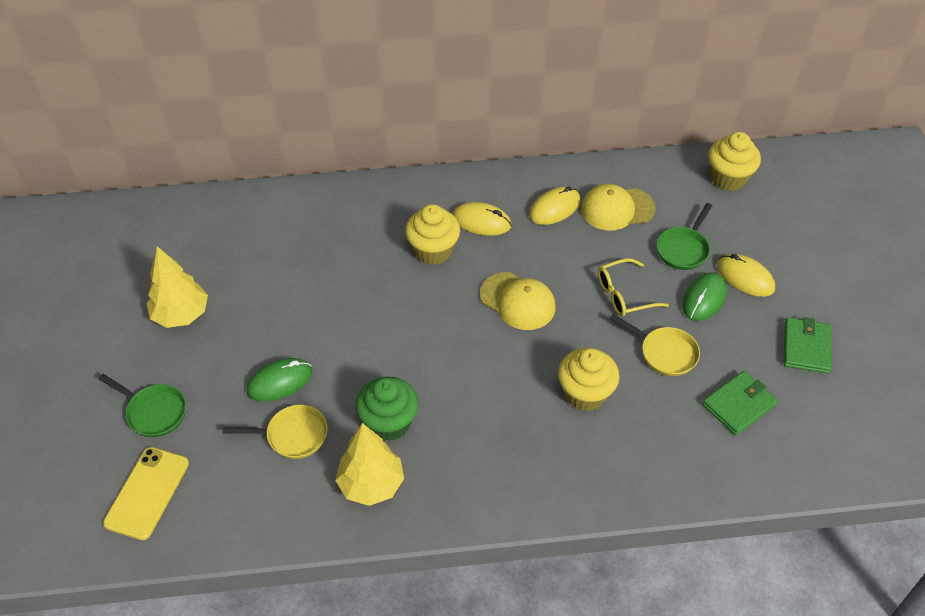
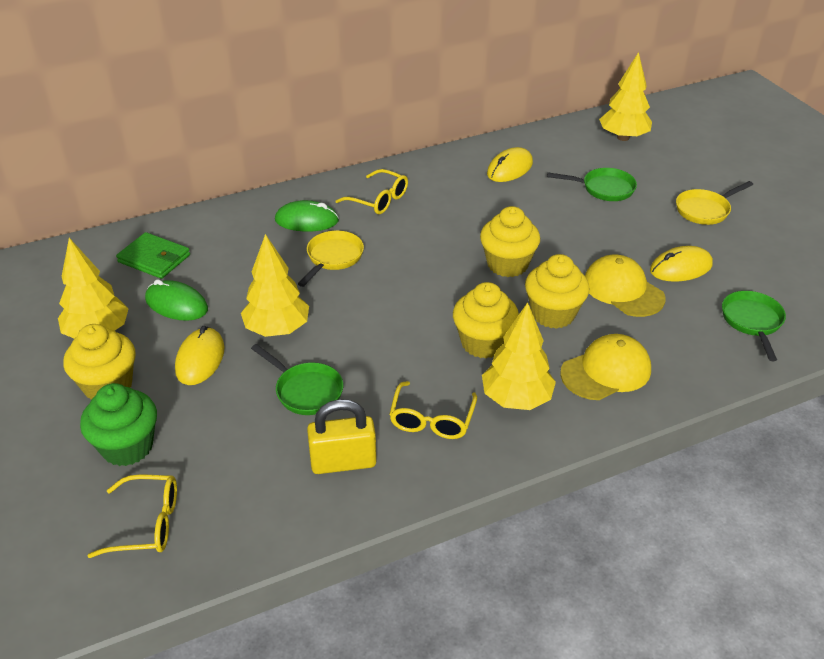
green pan: [98,374,186,437] [657,203,712,270] = 2 -> [251,344,343,415] [547,168,637,201] [722,291,786,361] = 3
green wallet: [702,371,778,435] [784,317,832,374] = 2 -> [116,232,190,279] = 1
yellow cupcake: [405,204,460,265] [558,348,620,411] [708,132,761,191] = 3 -> [63,324,135,400] [453,282,519,358] [480,206,540,277] [525,254,589,329] = 4
yellow glasses: [598,258,669,317] = 1 -> [87,474,177,558] [336,169,408,214] [389,381,477,439] = 3
yellow padlock: none = 0 -> [307,399,377,474] = 1
yellow phone: [103,447,189,540] = 1 -> none = 0
yellow tree: [146,246,208,328] [335,423,404,506] = 2 -> [58,238,129,339] [241,234,309,337] [482,302,556,410] [599,52,652,141] = 4

